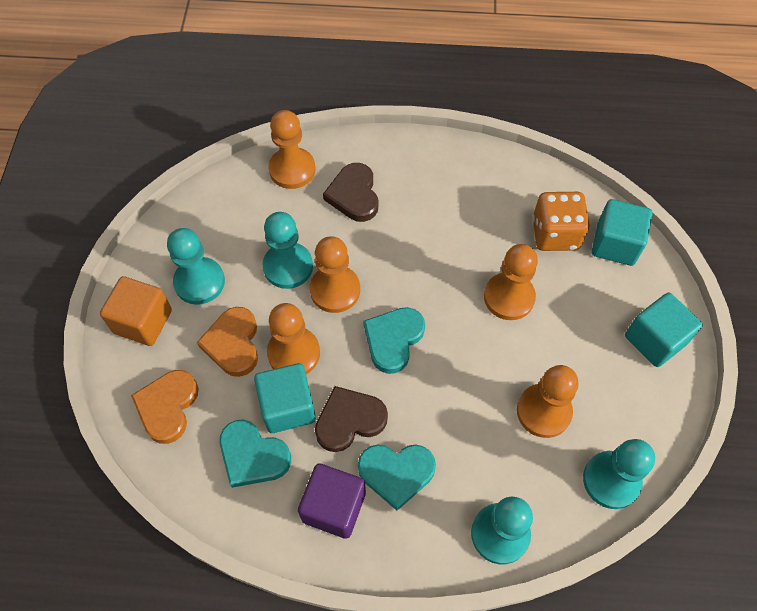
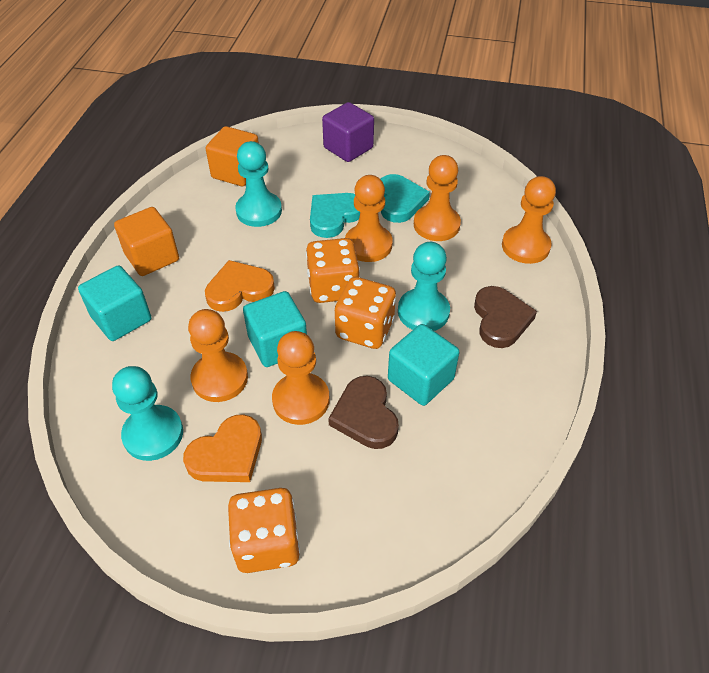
orange cube: [100,276,172,346] = 1 -> [114,207,179,276] [205,126,259,186] = 2
orange dice: [532,192,590,251] = 1 -> [228,488,300,573] [306,238,360,303] [335,277,396,349] = 3
turquoise heart: [219,419,291,488] [358,444,436,511] [363,307,425,374] = 3 -> [310,193,360,238] [380,174,430,223] = 2
turquoise pawn: [167,228,225,305] [263,212,313,289] [471,497,533,564] [583,439,655,509] = 4 -> [112,366,183,461] [235,141,282,227] [398,242,450,331] = 3

